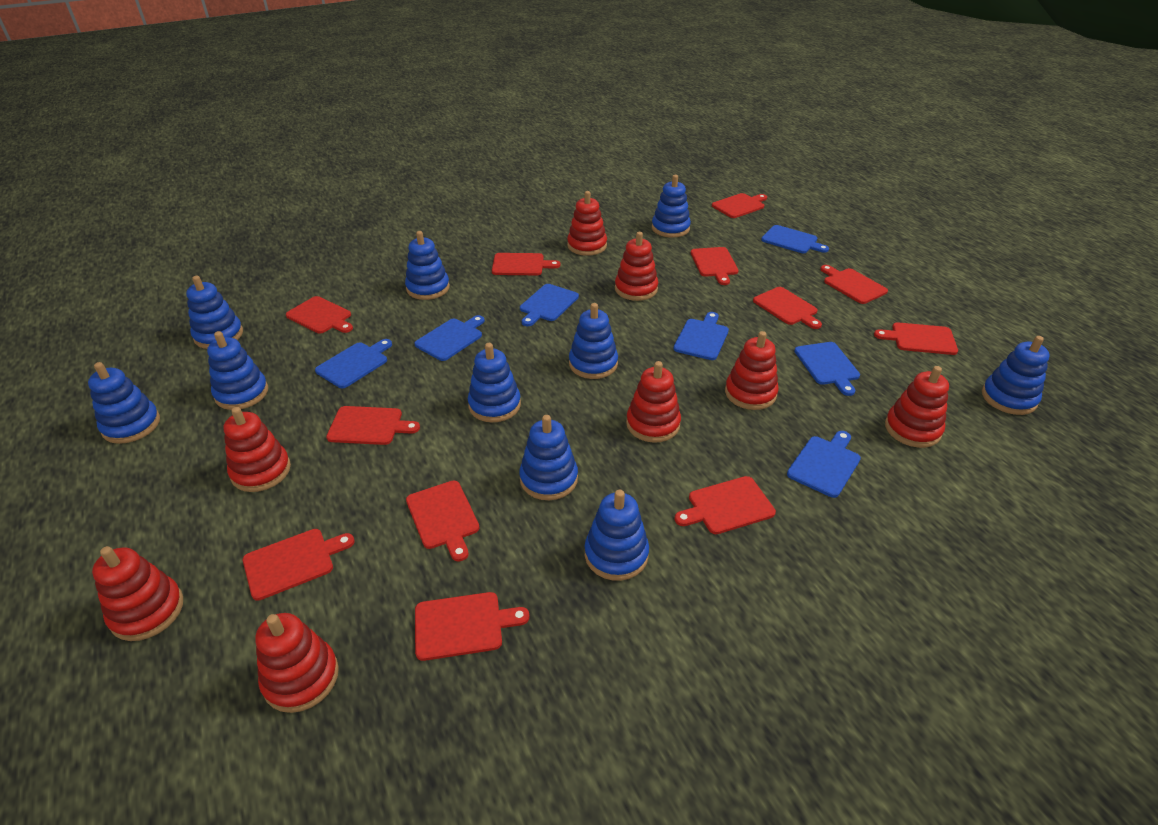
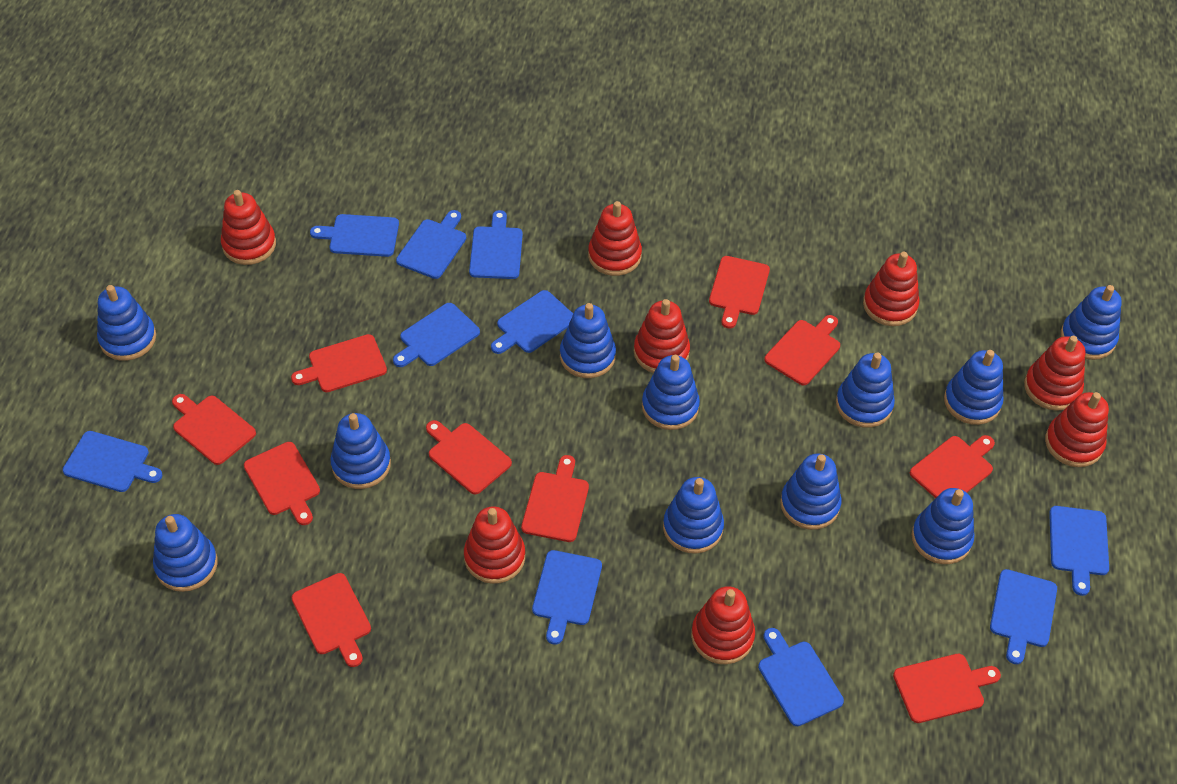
blue cutting board: [315,339,392,388] [414,315,485,361] [520,284,579,326] [673,312,729,360] [761,225,829,253] [787,431,861,498] [794,342,860,396] = 7 -> [62,431,163,492] [310,214,399,257] [393,303,480,367] [396,210,466,279] [469,210,523,279] [491,290,573,354] [532,550,602,645] [758,628,844,726] [990,569,1057,664] [1049,506,1109,596] = 10
blue stacking toy: [88,362,160,444] [186,276,243,349] [207,331,268,410] [405,231,450,300] [468,343,521,422] [519,415,578,500] [569,303,618,379] [584,489,649,581] [652,175,691,238] [982,336,1050,415] = 10 -> [97,285,156,361] [153,514,218,592] [330,413,391,489] [560,303,616,378] [642,355,700,430] [663,477,724,554] [780,453,841,530] [836,353,895,428] [911,488,974,564] [944,350,1004,425] [1061,285,1122,360] = 11
red cutting board: [243,529,355,601] [286,296,353,334] [326,406,420,445] [406,480,479,561] [415,592,530,661] [492,253,560,275] [675,476,776,534] [691,247,739,285] [712,193,767,218] [753,287,822,329] [820,265,888,304] [874,322,958,355] = 12 -> [172,394,256,465] [244,442,320,525] [291,334,387,392] [291,573,371,667] [426,420,512,494] [521,455,589,542] [709,256,770,329] [764,315,840,385] [893,654,1001,723] [910,435,995,498] = 10

